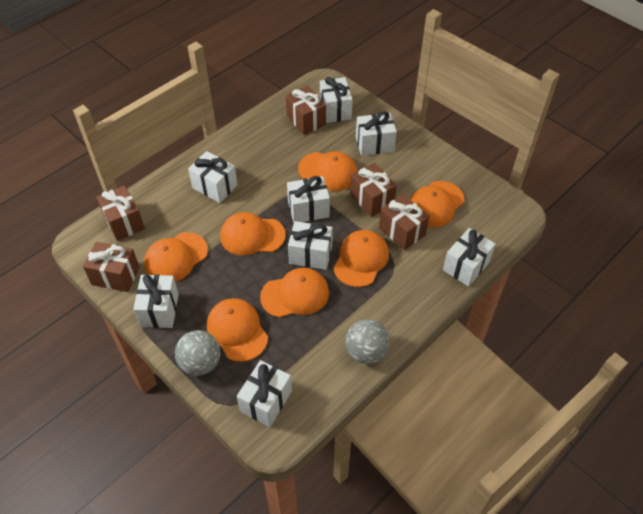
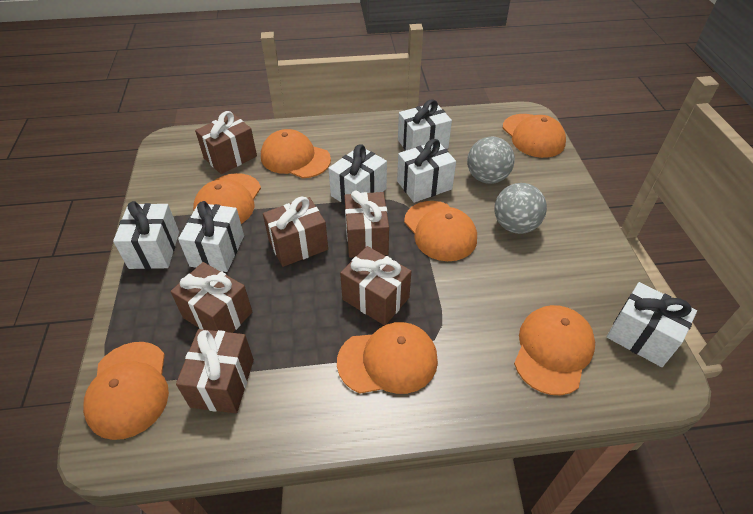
brown gift: [83,242,140,292] [97,185,145,241] [286,86,326,135] [350,163,397,217] [379,194,429,250] = 5 -> [170,262,252,333] [176,329,254,413] [195,111,257,174] [263,197,328,267] [340,246,411,326] [344,191,389,258] = 6
white gift: [133,275,179,328] [188,151,237,203] [237,360,292,427] [287,176,330,223] [288,221,333,270] [320,77,353,123] [356,111,397,156] [443,228,496,287] = 8 -> [113,201,179,269] [178,201,244,272] [328,144,387,205] [397,139,456,203] [398,99,452,151] [607,282,697,367] = 6

